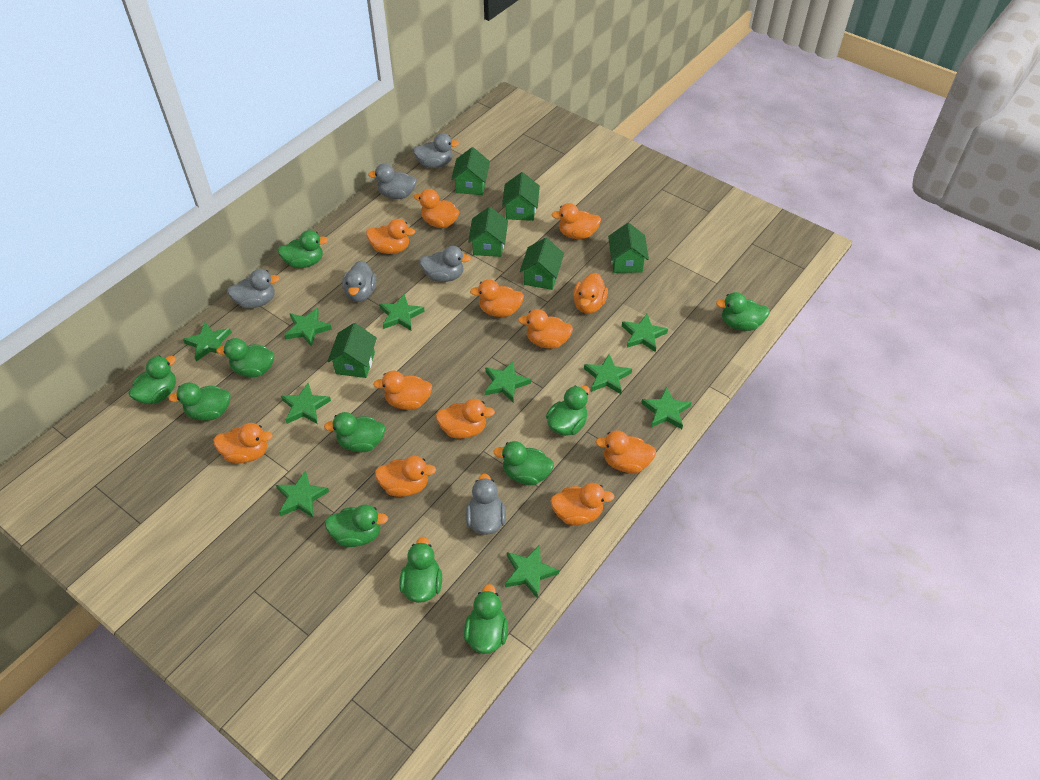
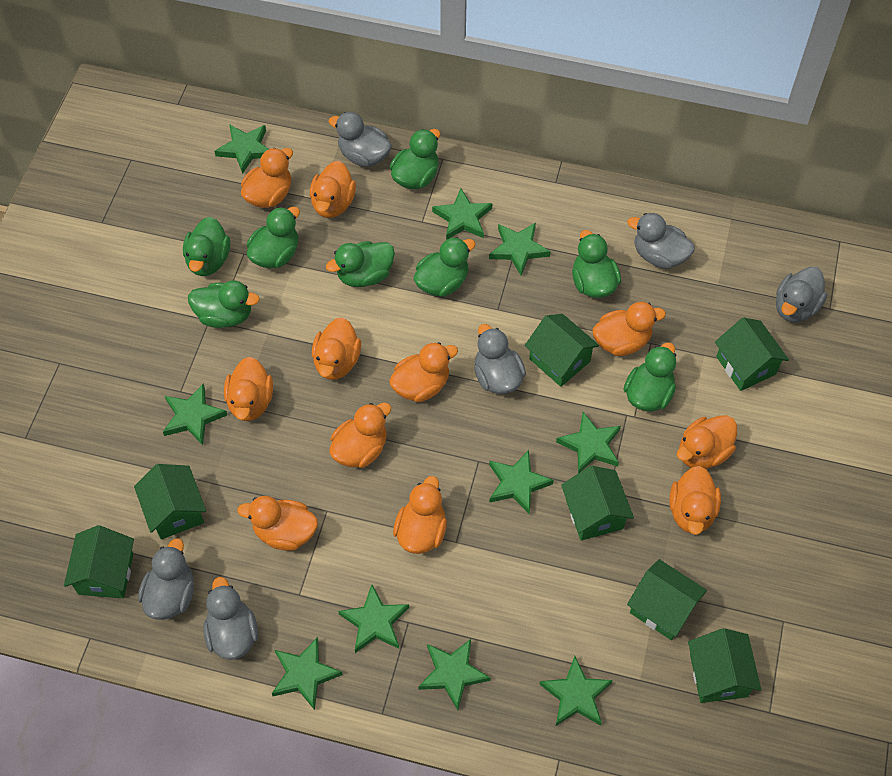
green duck: [128,356,176,404] [169,382,231,421] [216,338,274,378] [277,230,328,268] [324,412,386,452] [324,504,388,547] [399,536,442,603] [464,584,508,654] [493,441,554,485] [546,386,590,436] [716,292,770,331] = 11 -> [183,217,230,276] [188,280,260,328] [247,207,300,268] [326,241,395,287] [390,129,440,189] [414,237,475,297] [572,230,621,298] [623,342,676,412] = 8
green house: [327,323,377,378] [451,147,490,195] [468,207,508,257] [502,172,540,221] [520,237,564,290] [608,223,649,273] = 6 -> [64,525,134,598] [134,464,206,539] [525,314,599,387] [561,466,634,541] [627,559,707,640] [688,628,761,703] [715,317,789,391] = 7
orange duck: [213,423,273,464] [366,219,415,254] [373,371,432,410] [375,456,436,497] [414,189,459,228] [436,399,495,439] [470,279,524,317] [518,309,573,349] [550,483,615,525] [551,203,601,239] [573,273,608,314] [596,430,656,473] = 12 -> [224,357,273,421] [237,496,318,551] [241,148,293,208] [310,161,356,218] [312,317,361,380] [330,403,391,468] [389,342,458,402] [393,476,447,554] [592,302,666,356] [669,466,721,535] [677,415,737,469] = 11

